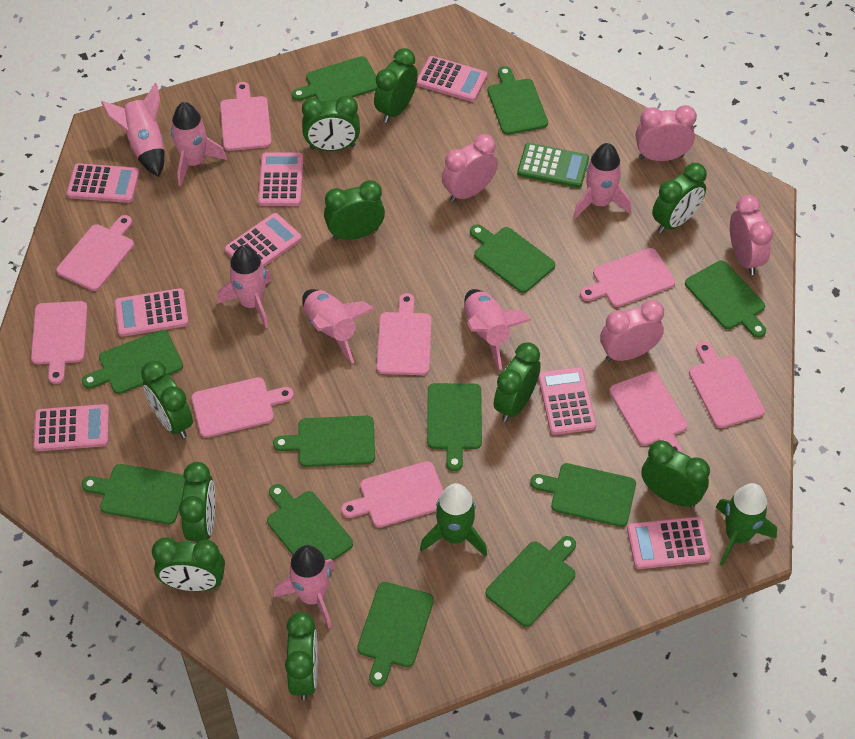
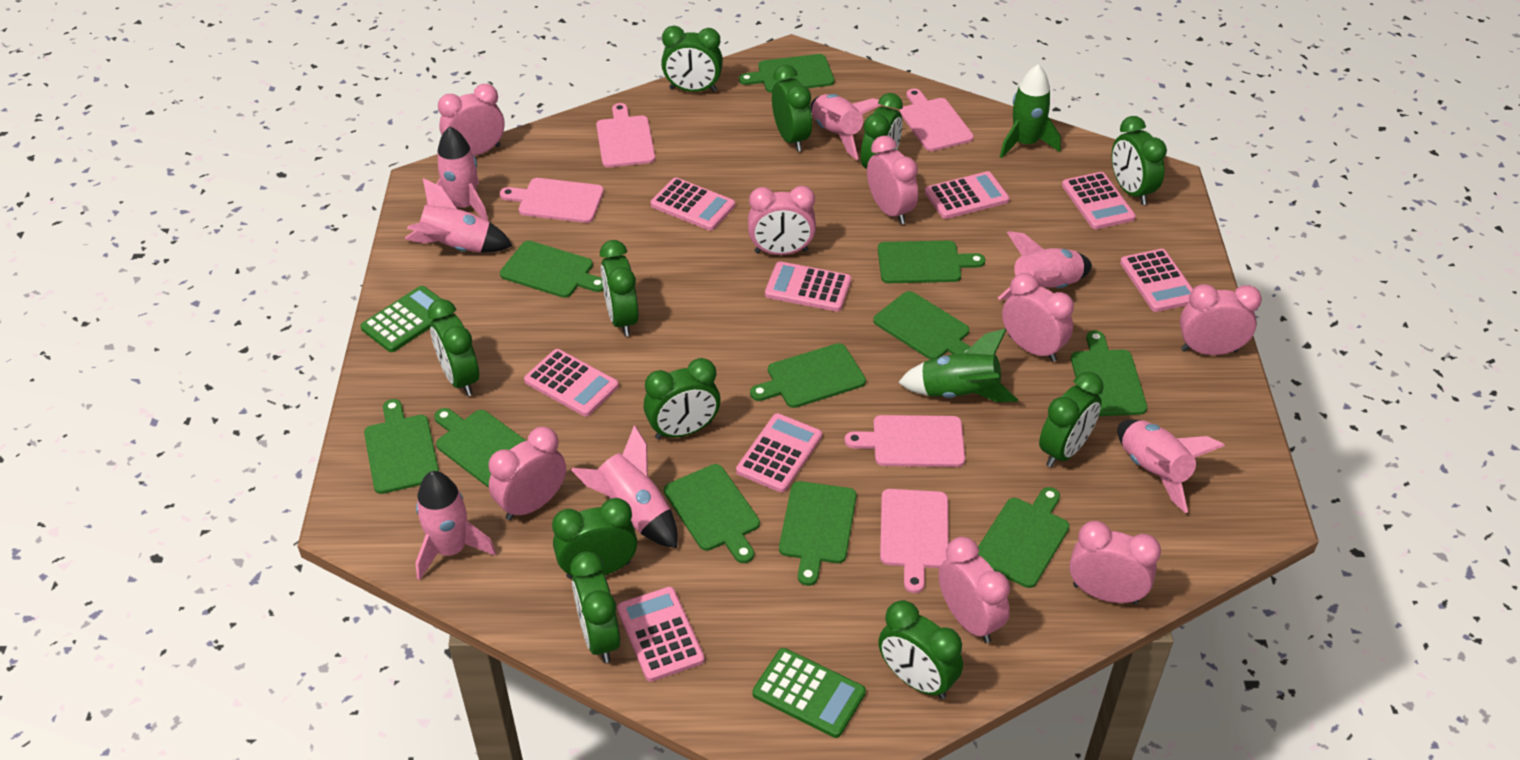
green calculator: [517,143,589,188] = 1 -> [360,286,452,352] [753,648,866,738] = 2
green clock: [141,361,193,438] [152,537,225,591] [179,462,215,542] [285,612,318,700] [302,95,360,151] [324,180,385,240] [374,48,418,123] [494,343,541,422] [641,440,710,508] [652,163,707,233] = 10 -> [428,299,479,396] [552,498,637,579] [570,551,620,663] [600,240,639,337] [644,358,720,440] [661,26,723,92] [772,65,812,151] [861,93,903,169] [878,600,963,699] [1039,372,1104,467] [1112,116,1167,205] = 11
green cutting board: [82,330,183,394] [82,464,186,525] [267,484,353,560] [273,416,375,467] [292,56,377,101] [357,582,434,687] [427,383,482,471] [470,224,555,293] [486,536,576,627] [488,66,548,135] [530,463,636,527] [685,261,766,338] = 12 -> [364,399,439,494] [434,408,526,488] [500,241,604,298] [664,464,760,563] [739,54,834,93] [750,343,866,408] [779,481,857,586] [873,291,971,360] [878,240,985,283] [978,487,1069,588] [1071,330,1147,416] = 11
pink clock: [442,134,498,202] [600,300,664,362] [636,105,697,161] [730,195,773,275] = 4 -> [438,84,505,156] [488,427,566,520] [748,186,816,255] [867,135,918,225] [938,537,1010,643] [1002,273,1074,362] [1069,521,1161,604] [1180,284,1262,355] = 8
pink cutting board: [31,301,88,384] [56,215,134,291] [191,377,294,438] [220,82,272,151] [341,461,443,528] [376,293,432,375] [580,248,675,307] [609,371,688,452] [689,341,765,428] = 9 -> [500,178,604,223] [596,103,655,168] [845,415,965,467] [880,489,949,593] [900,88,974,151] = 5

